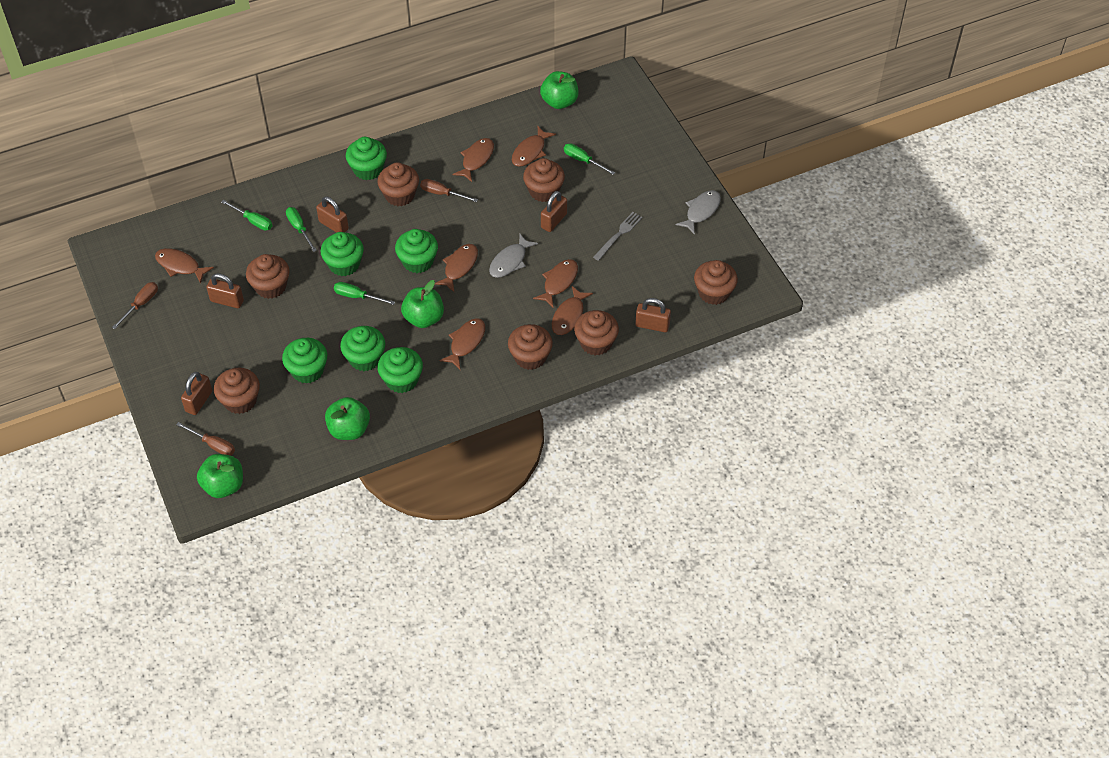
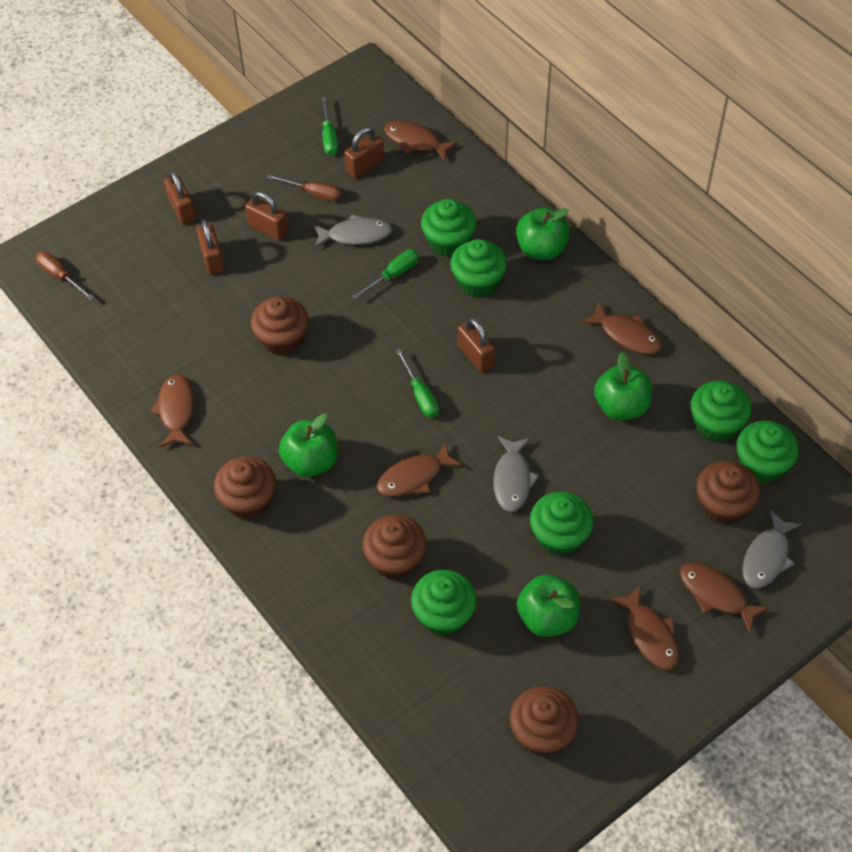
brown cupcake: [214,368,260,414] [246,254,289,299] [377,162,419,206] [508,324,553,370] [523,158,565,202] [574,310,619,355] [694,260,738,305] = 7 -> [214,456,276,519] [251,297,309,356] [363,515,427,580] [510,686,579,755] [696,461,760,524] = 5
brown fish: [155,248,214,284] [435,244,478,292] [439,318,485,369] [453,138,494,182] [512,126,556,167] [533,259,578,307] [552,286,593,335] = 7 -> [150,374,194,447] [376,442,462,496] [384,121,458,161] [582,302,662,354] [610,585,679,670] [680,563,769,633] = 6
brown screwdriver: [112,282,158,329] [176,422,235,456] [420,179,478,202] = 3 -> [36,251,95,300] [266,174,342,201] = 2
green screwdriver: [221,200,272,231] [286,207,317,252] [334,282,395,305] [564,143,615,175] = 4 -> [321,97,338,155] [352,249,419,299] [396,349,439,418] = 3
grey fish: [489,234,538,278] [675,190,721,235] = 2 -> [313,214,392,248] [493,436,539,512] [742,510,802,588] = 3
grey fork: [593,212,643,261] = 1 -> none = 0

